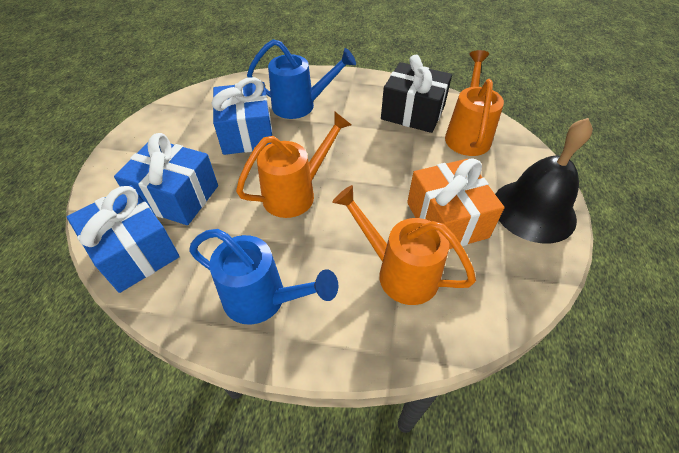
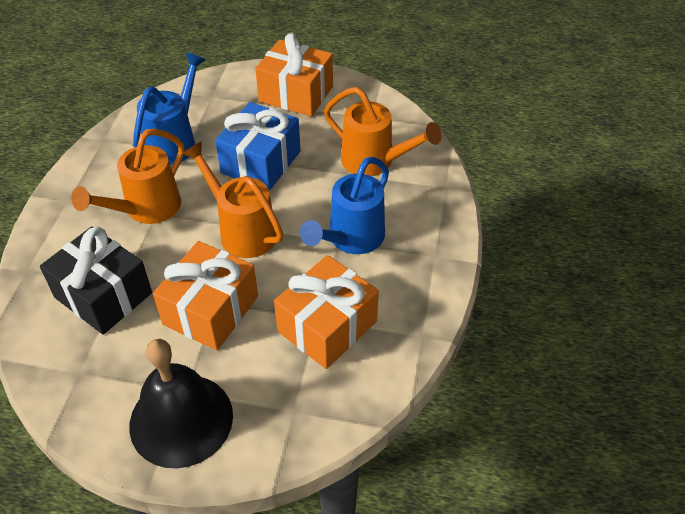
blue gift: [67,185,180,293] [114,133,218,225] [212,77,273,155] = 3 -> [215,102,300,191] = 1
orange gift: [407,159,505,249] = 1 -> [153,241,258,350] [255,33,333,117] [274,255,379,369] = 3

